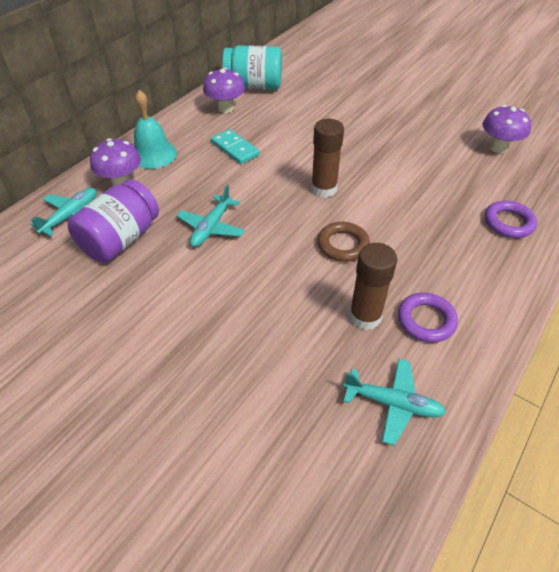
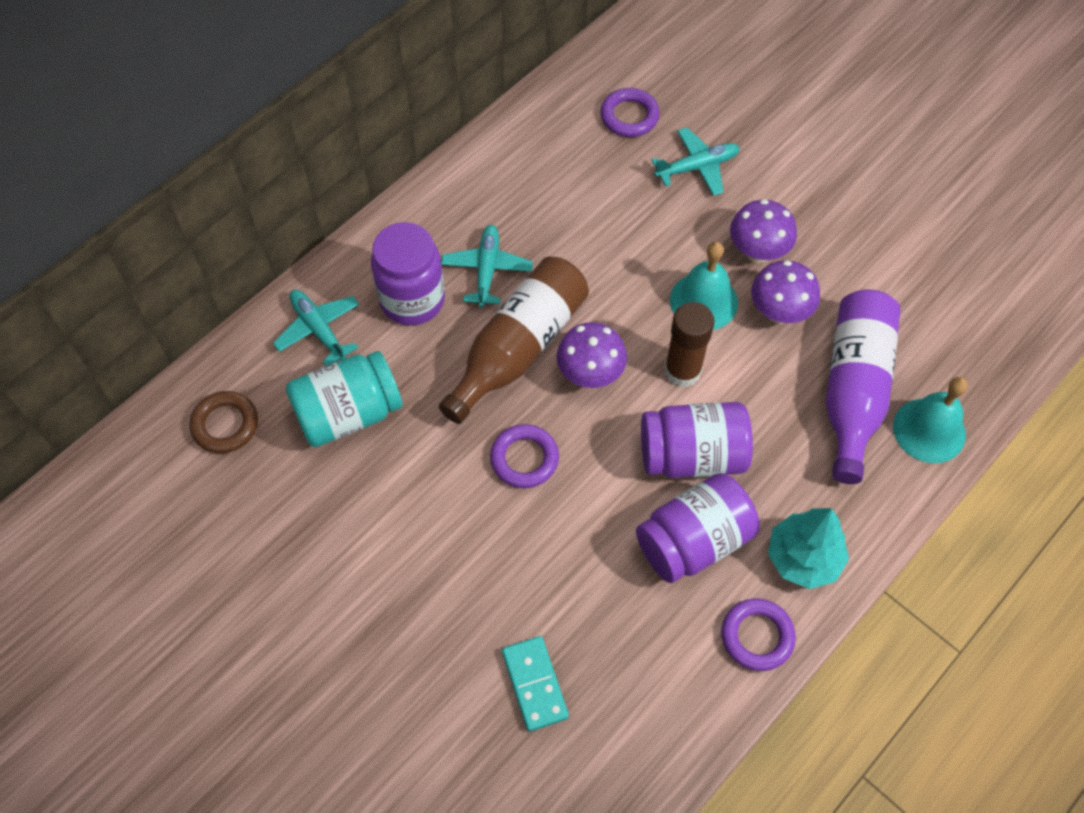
brown bottle: none = 0 -> [439,257,589,424] = 1
brown glue stick: [311,119,344,198] [349,243,397,330] = 2 -> [664,302,714,387] = 1
purple bottle: none = 0 -> [826,289,901,484] = 1
purple jar: [68,179,159,263] = 1 -> [371,222,445,326] [636,473,760,583] [641,402,753,478] = 3
purple ring: [398,293,458,343] [485,201,537,238] = 2 -> [490,424,559,488] [601,88,660,137] [721,598,796,671] = 3
turquoise bell: [134,90,177,169] = 1 -> [670,242,738,330] [893,377,968,463] = 2
turquoise tree: none = 0 -> [768,508,849,589] = 1

